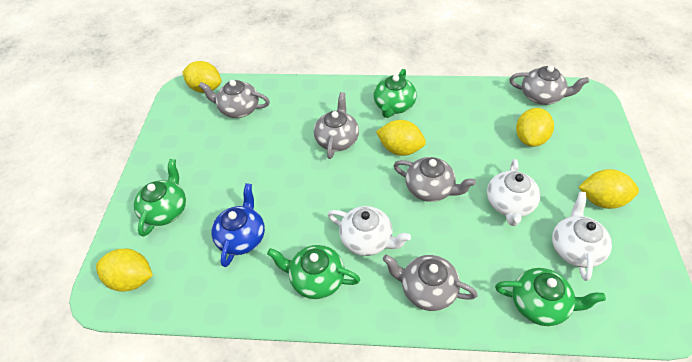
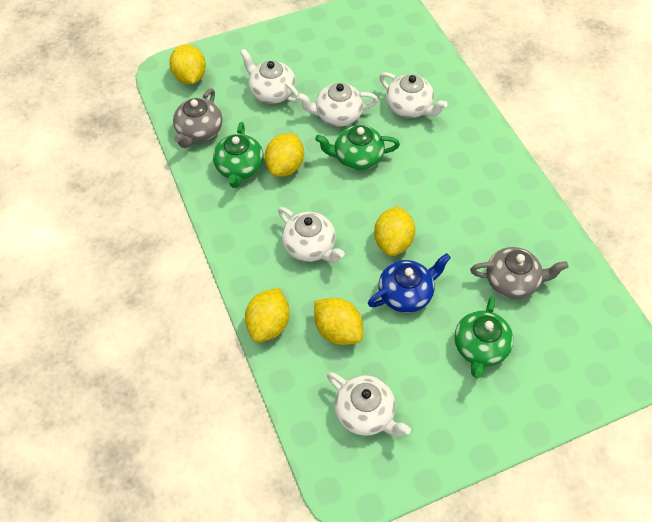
green teapot: [134,159,186,237] [267,245,360,299] [374,69,417,118] [495,268,606,326] = 4 -> [213,122,264,188] [315,125,400,170] [454,296,513,378] = 3
grey teapot: [199,80,270,118] [314,92,359,159] [383,255,478,311] [393,157,476,202] [509,65,589,105] = 5 -> [173,88,222,148] [470,247,568,299] = 2
white teapot: [328,206,411,256] [487,159,540,226] [552,192,612,281] = 3 -> [240,49,300,104] [278,207,345,263] [297,83,378,126] [327,372,411,436] [379,72,448,118] = 5

